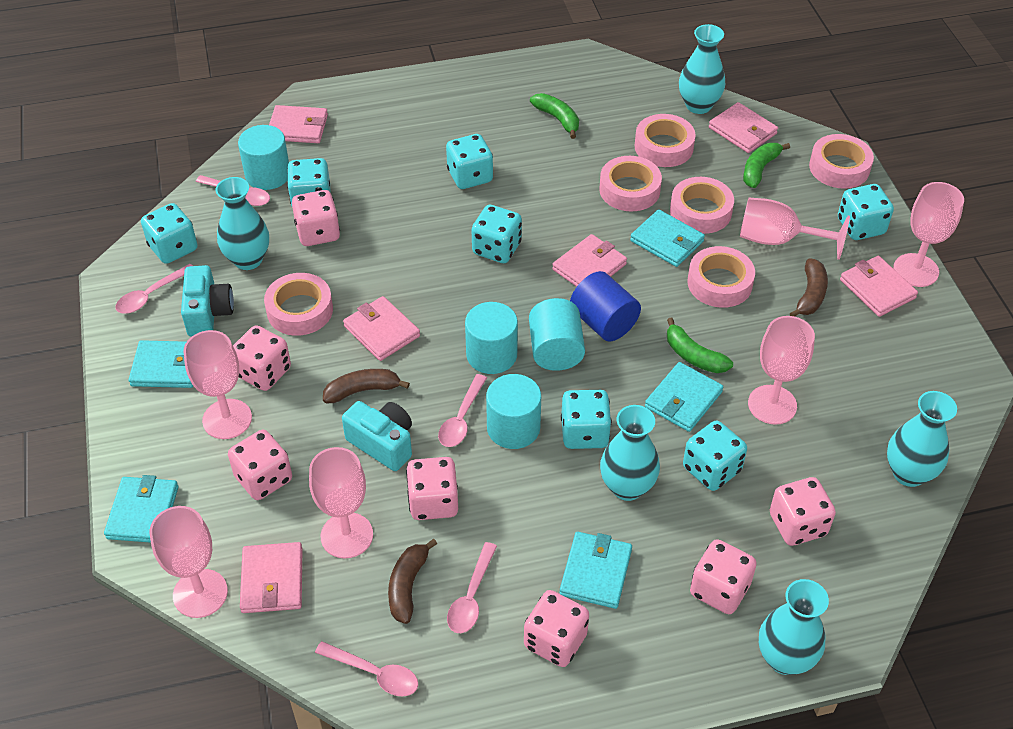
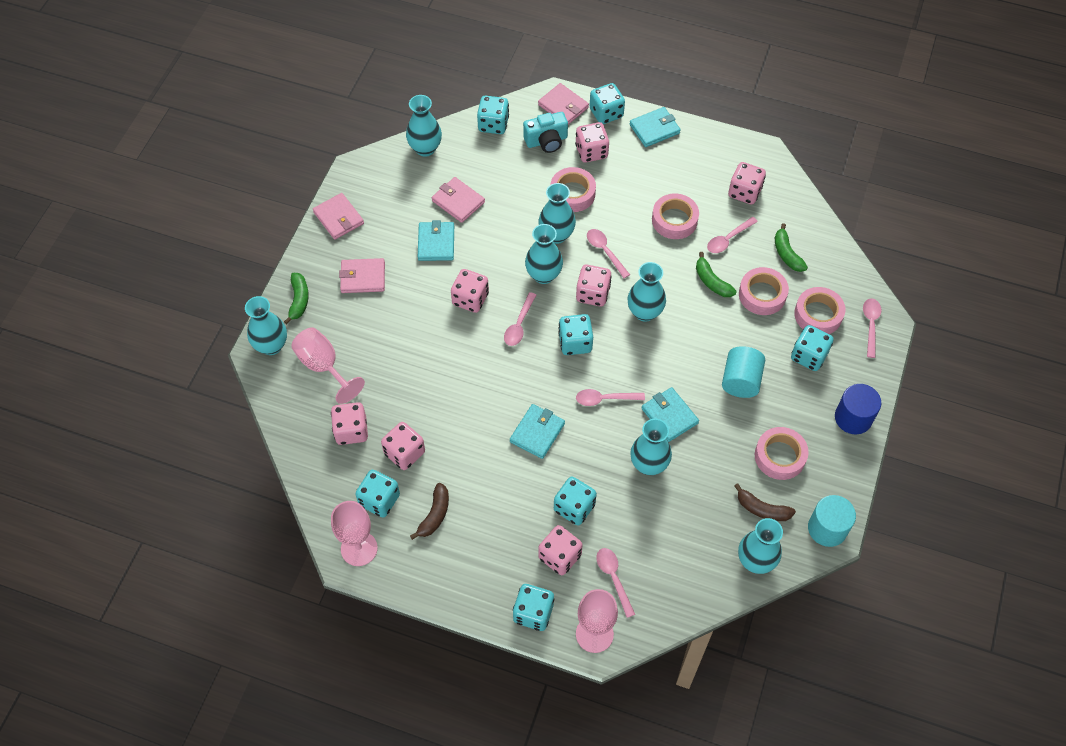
brown banana: [323,369,410,403] [388,539,437,624] [790,258,828,317] = 3 -> [410,483,449,540] [734,483,796,521] = 2
pink goblet: [150,506,228,618] [183,330,252,439] [309,447,373,558] [740,198,850,260] [748,316,815,425] [893,182,964,287] = 6 -> [291,327,365,404] [331,501,378,566] [576,589,618,653] = 3
pink spoon: [116,264,193,314] [196,175,270,206] [315,641,418,696] [438,374,487,447] [447,542,497,633] = 5 -> [504,292,536,346] [576,389,645,406] [587,229,630,278] [596,548,635,618] [707,217,758,253] [863,299,882,358] = 6
pink tape: [264,273,333,336] [599,156,662,211] [635,114,696,167] [670,177,734,234] [687,246,755,308] [809,134,874,189] = 6 -> [550,167,596,212] [652,193,699,239] [739,267,789,315] [755,427,809,480] [794,287,845,334] = 5
pink wallet: [240,542,303,613] [269,105,328,143] [343,296,420,361] [552,234,627,287] [709,102,778,153] [840,256,918,317] = 6 -> [313,193,364,240] [339,258,385,293] [432,177,485,223] [538,83,589,125] = 4
turquoise camera: [181,265,234,337] [342,401,412,471] = 2 -> [523,112,568,153] = 1
turquoise cylinder: [238,125,289,190] [465,302,518,374] [486,374,541,449] [529,298,585,371] = 4 -> [722,346,765,398] [808,495,856,547] = 2
turquoise vase: [216,177,269,270] [600,405,660,501] [679,24,725,114] [759,579,829,675] [887,391,957,487] = 5 -> [245,296,287,355] [406,95,442,157] [525,224,563,284] [538,183,576,244] [627,262,666,322] [630,418,672,475] [738,518,783,574] = 7
turquoise wallet: [104,475,179,543] [129,340,193,388] [559,532,632,609] [630,209,705,267] [645,362,723,432] = 5 -> [418,220,454,261] [510,404,565,459] [630,107,681,147] [642,387,699,442] = 4

